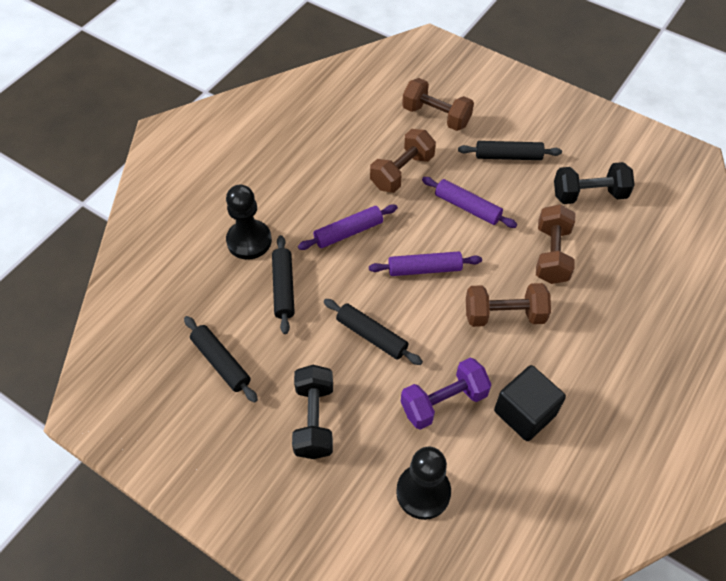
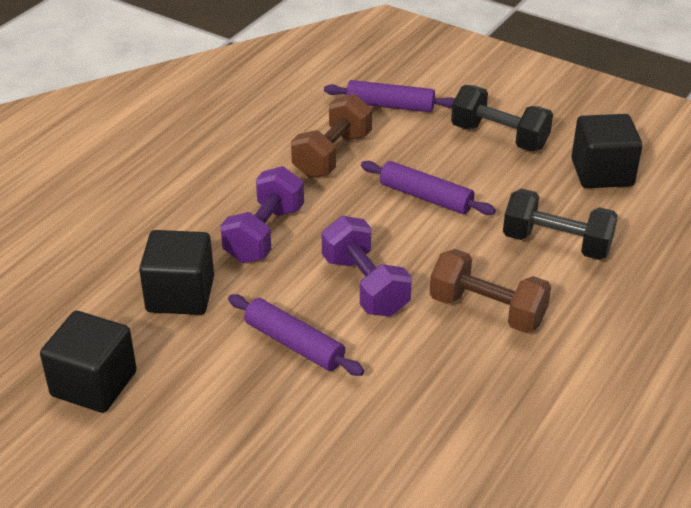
black cube: [494,365,566,441] = 1 -> [40,311,137,413] [139,230,214,315] [571,114,643,188] = 3
black pawn: [226,185,272,260] [396,446,451,520] = 2 -> none = 0
black rolling pin: [184,316,258,403] [272,235,295,334] [324,299,423,365] [458,141,562,160] = 4 -> none = 0
brown dumbbell: [370,129,436,193] [402,78,474,131] [466,283,551,327] [536,204,575,284] = 4 -> [291,94,372,178] [430,249,551,333] = 2
purple dumbbell: [401,358,492,430] = 1 -> [220,166,304,263] [322,216,412,316] = 2

